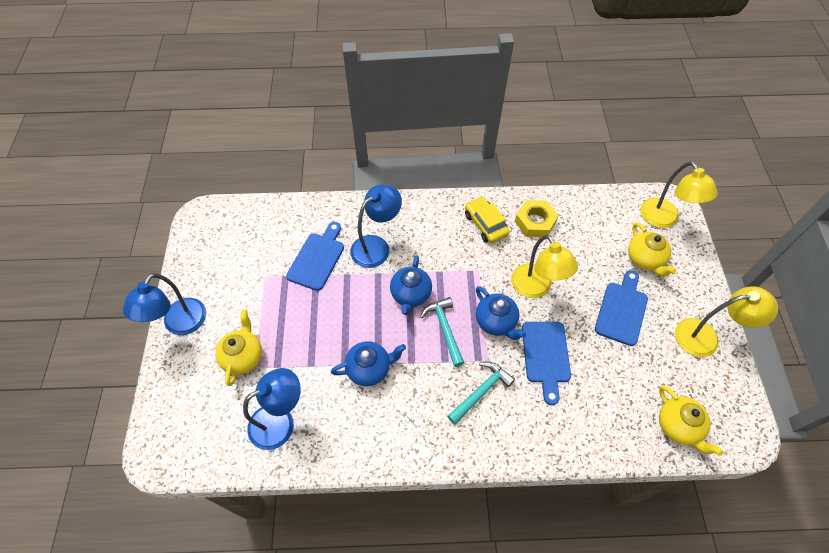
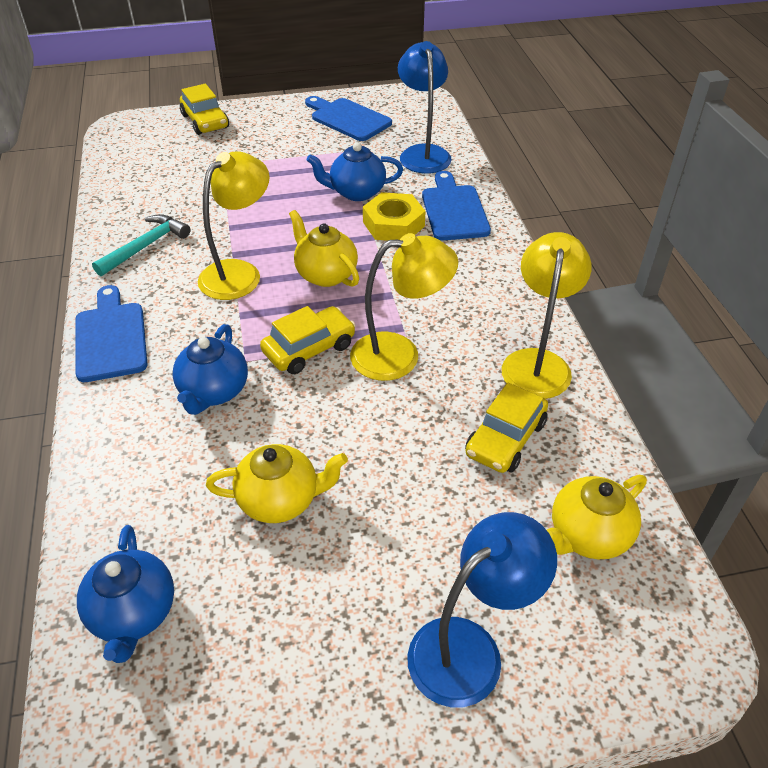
blue lamp: [122,273,206,335] [243,368,301,450] [350,185,402,268] = 3 -> [398,41,452,174] [407,512,557,707] = 2
turquoise hammer: [420,297,464,367] [447,362,515,425] = 2 -> [92,214,190,276] = 1
yellow car: [465,196,509,243] = 1 -> [180,84,229,135] [260,306,356,374] [465,383,548,473] = 3

